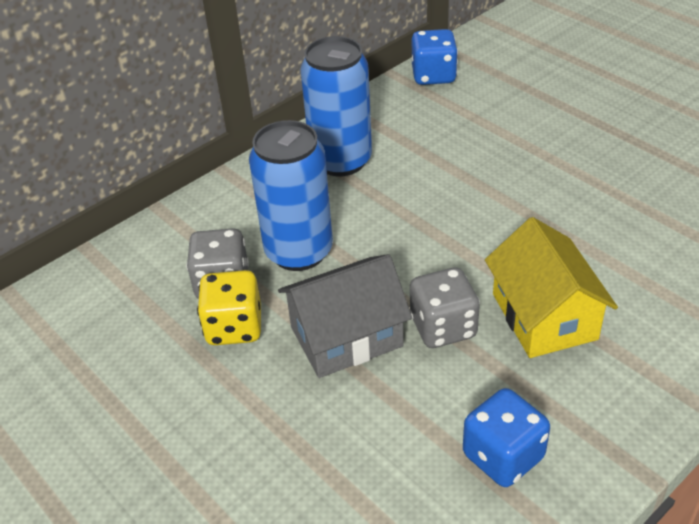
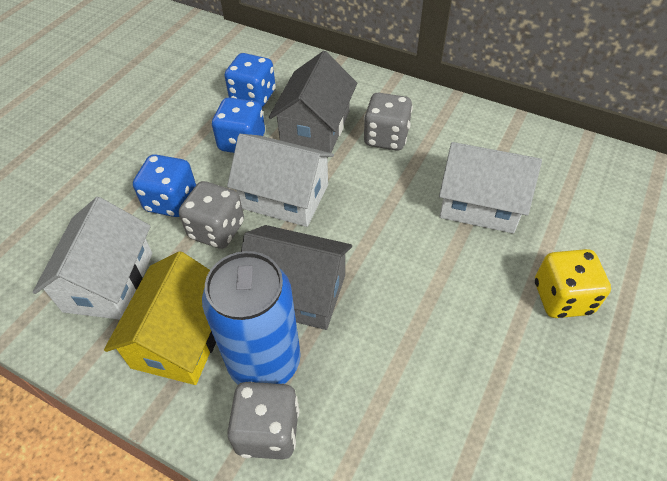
blue can: [249,120,333,271] [300,36,372,176] = 2 -> [202,251,301,384] = 1
blue dice: [412,29,458,85] [463,388,550,487] = 2 -> [133,154,196,217] [212,97,265,153] [225,53,275,107] = 3
grey dice: [186,228,249,299] [410,267,480,348] = 2 -> [179,181,244,249] [227,382,299,459] [364,93,413,151] = 3
grey house: [278,254,412,378] = 1 -> [241,225,352,330] [269,51,357,153] = 2
white house: none = 0 -> [33,197,152,320] [227,134,334,227] [439,142,542,233] = 3

